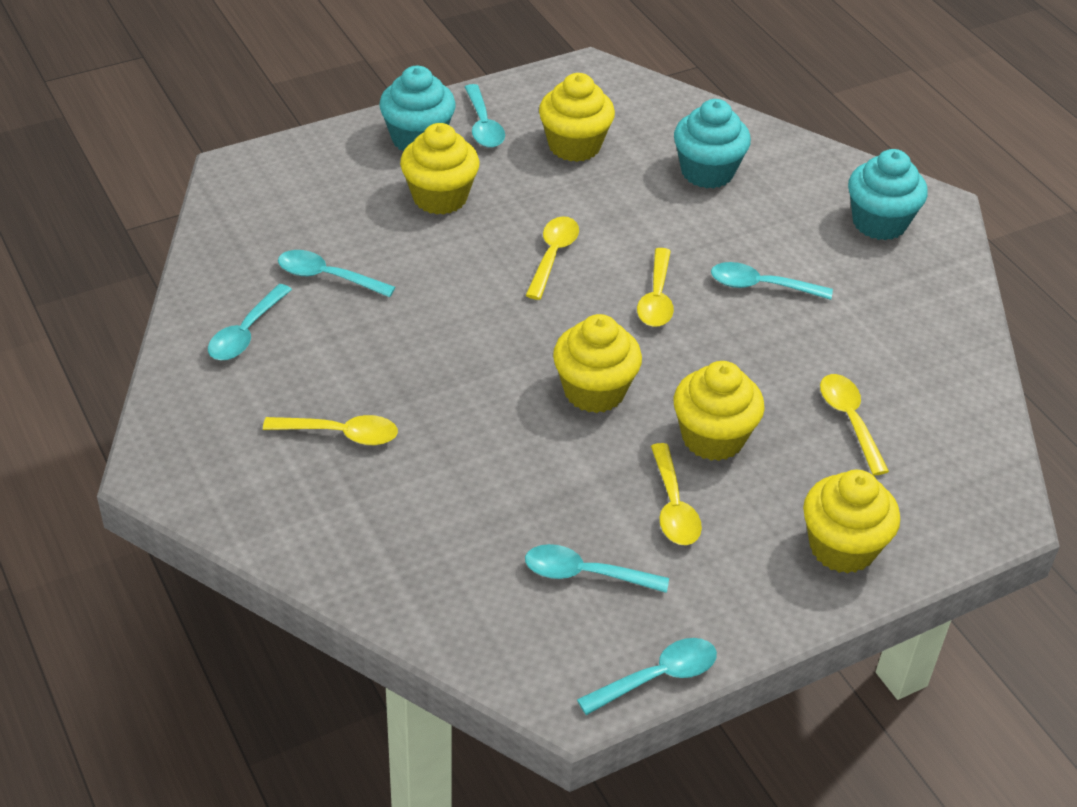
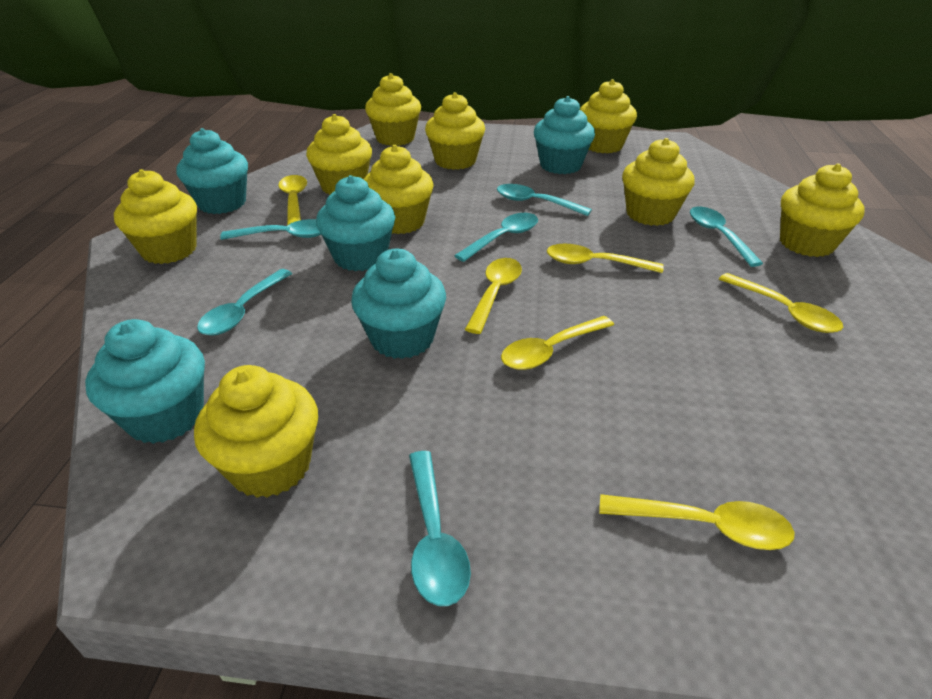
turquoise cupcake: [379,66,456,151] [674,99,751,189] [848,149,928,240] = 3 -> [85,319,205,444] [176,128,248,214] [316,175,395,271] [351,249,446,359] [534,96,595,174] = 5
yellow cupcake: [400,123,480,215] [539,73,615,162] [553,314,642,413] [673,361,765,461] [803,470,900,573] = 5 -> [114,169,197,264] [194,365,318,498] [306,114,372,195] [364,145,434,234] [365,73,421,146] [425,92,485,170] [580,79,637,153] [622,138,695,226] [780,164,865,257] = 9
yellow spoon: [263,415,398,445] [525,216,579,300] [637,248,674,327] [651,443,702,545] [820,374,889,475] = 5 -> [278,175,307,225] [465,258,522,334] [501,316,614,370] [547,244,664,273] [599,494,795,550] [719,273,843,333] = 6

